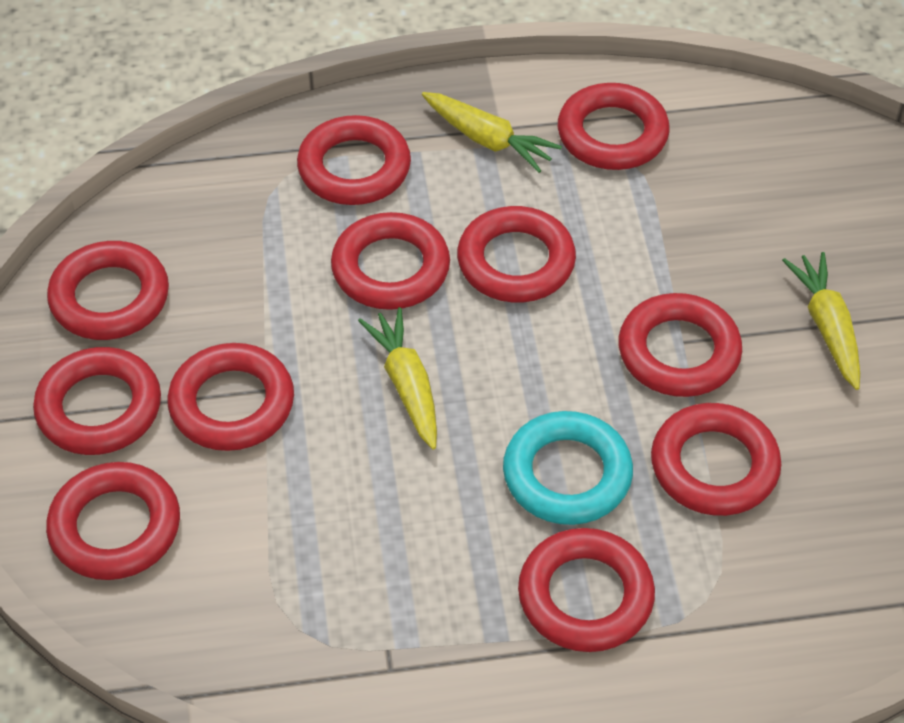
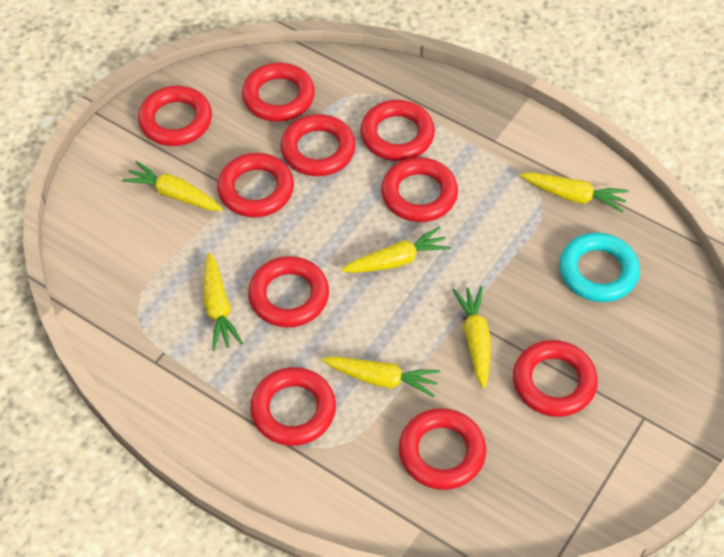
red ring: [33,347,161,455] [46,462,180,580] [47,241,169,340] [167,343,294,451] [297,115,411,205] [331,212,450,310] [457,206,576,303] [518,528,655,652] [558,83,670,170] [619,293,742,397] [651,403,781,516] = 11 -> [138,86,212,146] [217,153,294,217] [242,63,315,122] [248,256,329,327] [250,367,336,446] [280,114,356,176] [360,100,435,161] [381,157,458,222] [399,408,486,490] [513,340,598,417] = 10
yellow carrot: [358,307,437,450] [422,92,562,173] [782,252,860,390] = 3 -> [122,161,222,211] [203,252,243,351] [322,356,440,397] [341,227,451,273] [453,286,490,389] [520,172,629,213] = 6

